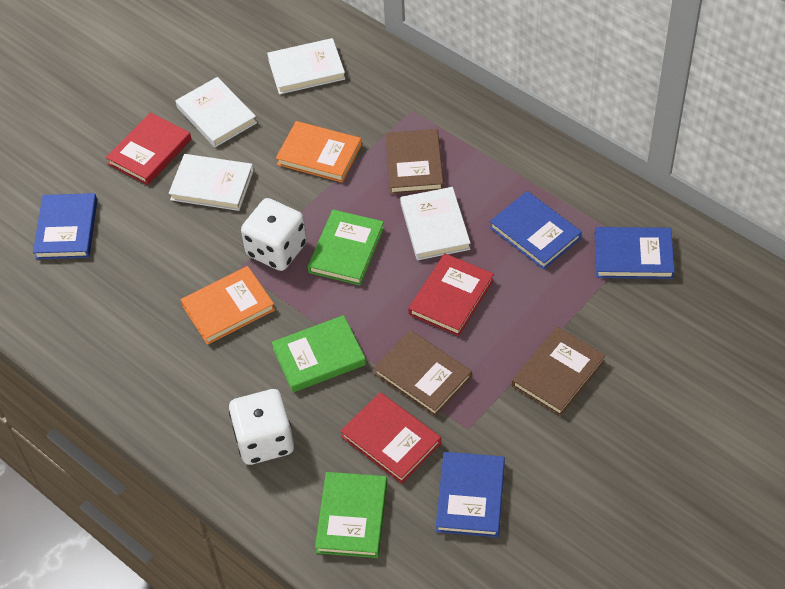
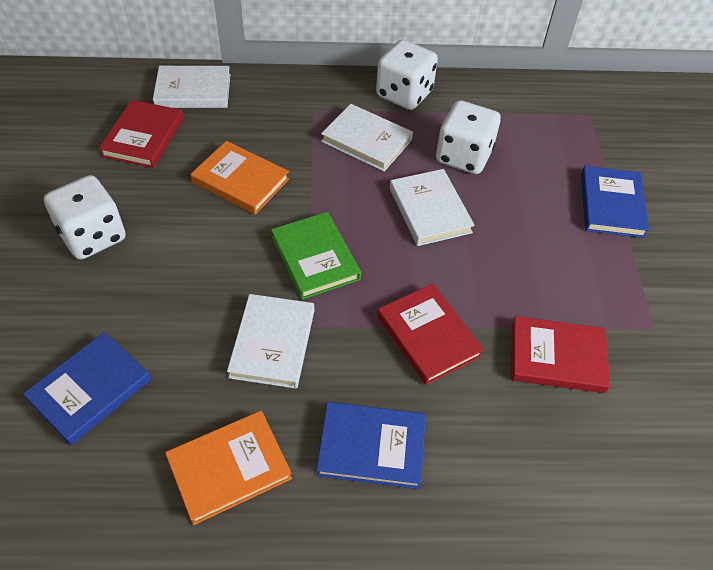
blue book: [33,193,97,259] [436,452,505,537] [490,191,582,270] [595,227,675,279] = 4 -> [23,332,151,445] [317,402,426,489] [581,166,649,238] = 3
brown book: [373,330,472,416] [386,129,444,194] [512,327,606,416] = 3 -> none = 0
green book: [272,315,366,392] [308,210,384,285] [315,472,387,558] = 3 -> [271,212,361,300] = 1
white dice: [229,389,294,465] [241,198,307,271] = 2 -> [44,175,126,260] [376,40,438,110] [436,100,501,174] = 3

